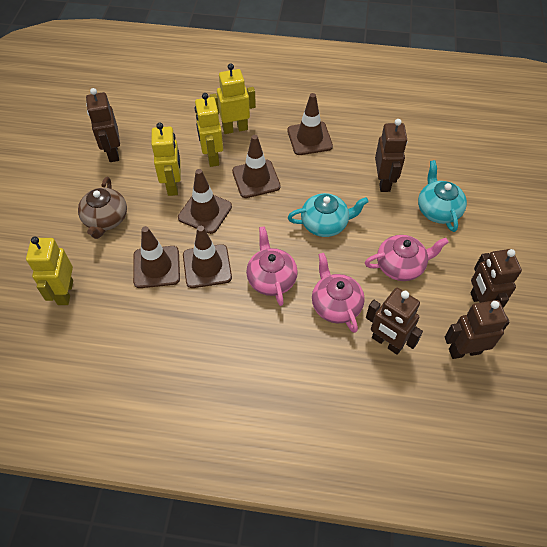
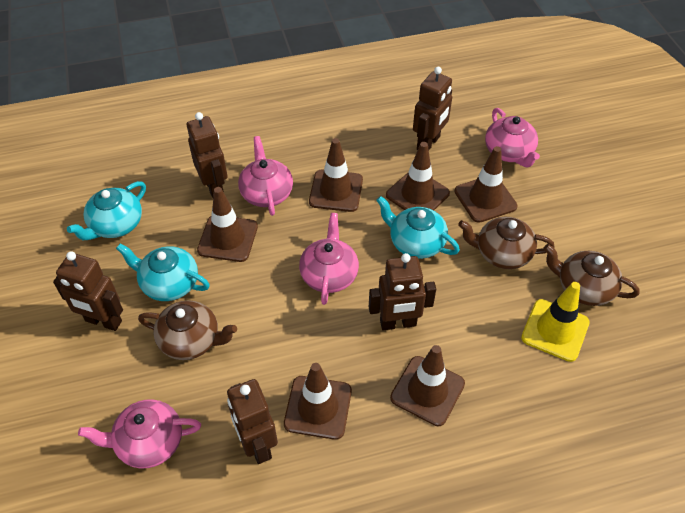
brown teapot: [78,177,127,239] = 1 -> [138,300,237,360] [458,217,554,269] [543,244,640,306] = 3
brown traffic cone: [133,226,180,288] [178,169,232,234] [183,226,232,288] [232,135,281,198] [288,93,333,155] = 5 -> [197,187,258,262] [284,363,352,440] [309,138,363,212] [386,142,450,210] [390,345,465,426] [454,146,517,223] = 6
pink teapot: [246,226,298,306] [312,253,365,333] [365,235,449,281] = 3 -> [78,399,201,468] [238,136,293,216] [299,213,359,305] [485,108,540,167] = 4
turquoise teapot: [288,193,369,237] [418,160,467,232] = 2 -> [67,181,146,240] [116,243,210,301] [376,196,460,259] = 3
yellow robot: [26,236,73,305] [151,122,181,196] [195,93,223,167] [209,63,256,134] = 4 -> none = 0
yellow traffic cone: none = 0 -> [521,282,590,362] = 1

